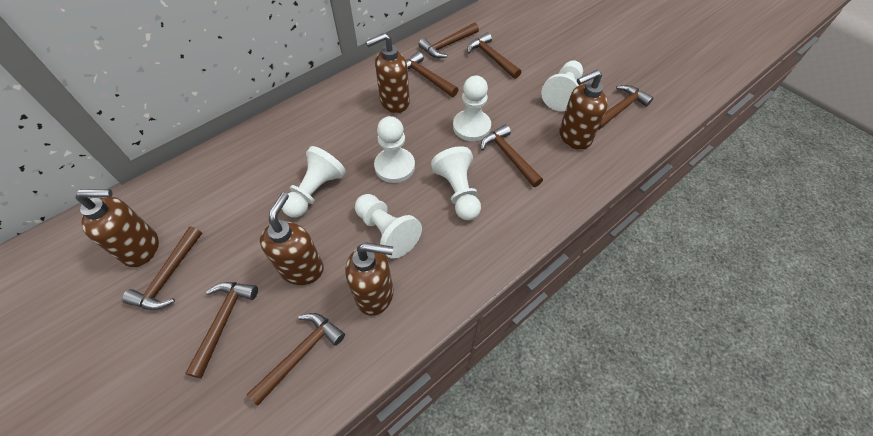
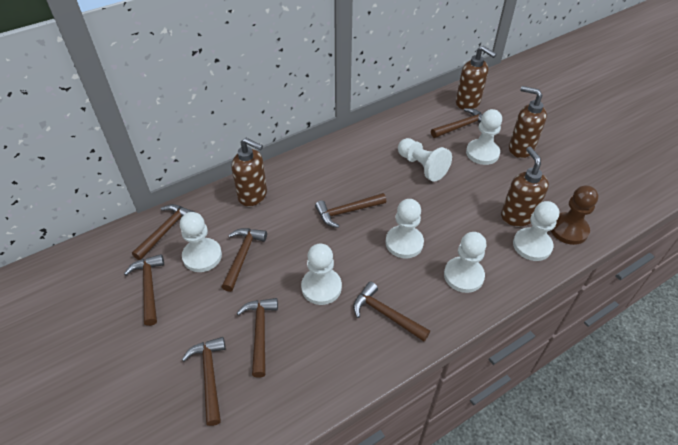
brown pawn: none = 0 -> [551,185,598,245] = 1
brown soap dispenser: [75,189,159,267] [260,192,324,285] [345,242,393,316] [366,33,410,113] [559,70,608,150] = 5 -> [231,138,267,206] [456,46,497,110] [501,146,549,226] [509,86,547,158] = 4
white pawn: [282,146,346,218] [355,194,422,259] [374,116,415,183] [431,146,481,220] [453,76,491,141] [541,60,583,111] = 6 -> [180,212,222,272] [301,244,342,305] [386,199,424,258] [398,138,452,182] [444,232,486,293] [466,109,502,165] [513,201,559,261] = 7

